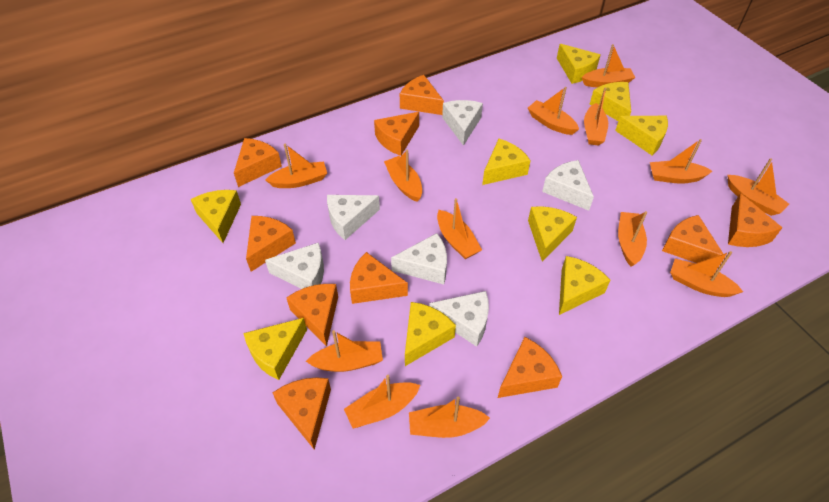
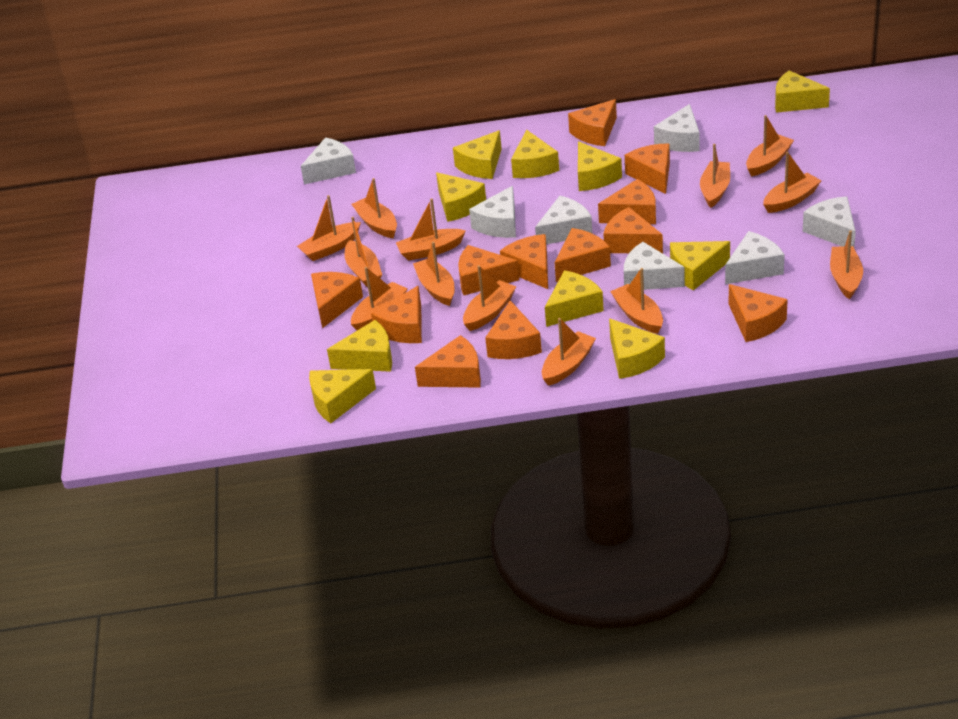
orange cheese: [234,138,282,187] [246,216,296,272] [273,377,331,450] [286,284,338,346] [350,252,408,304] [374,112,419,156] [400,75,444,115] [498,337,562,398] [662,215,725,270] [728,193,782,247] = 10 -> [311,272,363,328] [371,286,422,343] [415,335,481,388] [458,245,519,295] [485,300,542,359] [500,234,548,289] [555,228,611,282] [568,99,617,146] [598,179,656,224] [603,207,663,253] [625,144,670,194] [729,284,788,342] = 12
white cheese: [265,243,324,289] [327,195,380,240] [391,233,447,285] [430,291,489,347] [442,100,483,146] [542,160,594,211] = 6 -> [301,137,356,184] [469,186,516,238] [535,196,592,244] [624,242,685,290] [654,104,700,152] [725,231,785,284] [803,196,856,247] = 7
yellow cheese: [191,190,241,243] [243,318,307,380] [405,302,456,366] [482,139,531,185] [528,206,577,261] [557,44,600,84] [559,256,610,315] [589,82,631,121] [615,116,668,155] = 9 -> [309,369,376,423] [327,320,392,372] [436,173,486,222] [453,130,502,179] [511,130,559,178] [545,270,604,327] [578,142,622,191] [609,319,665,379] [670,241,730,291] [775,71,830,113] = 10

